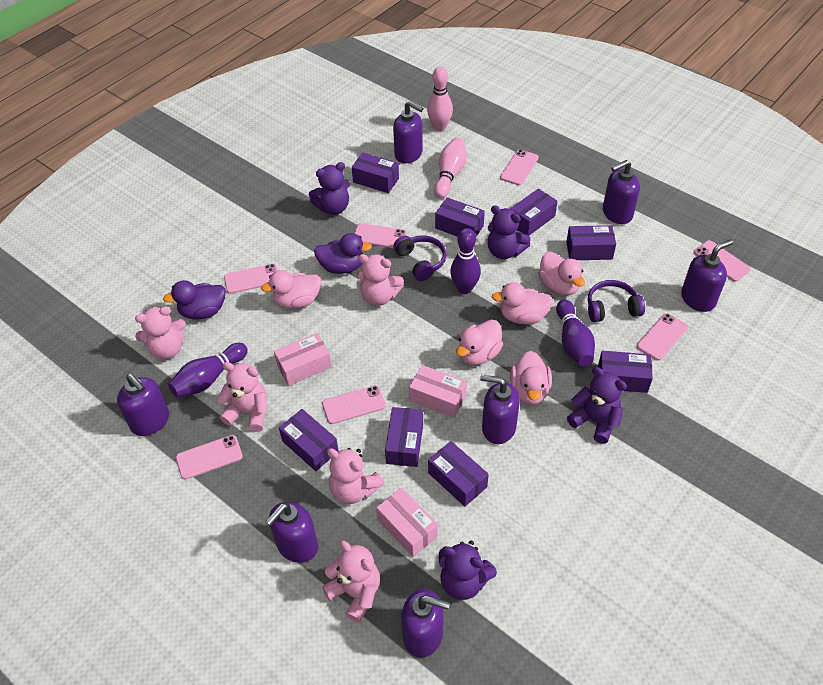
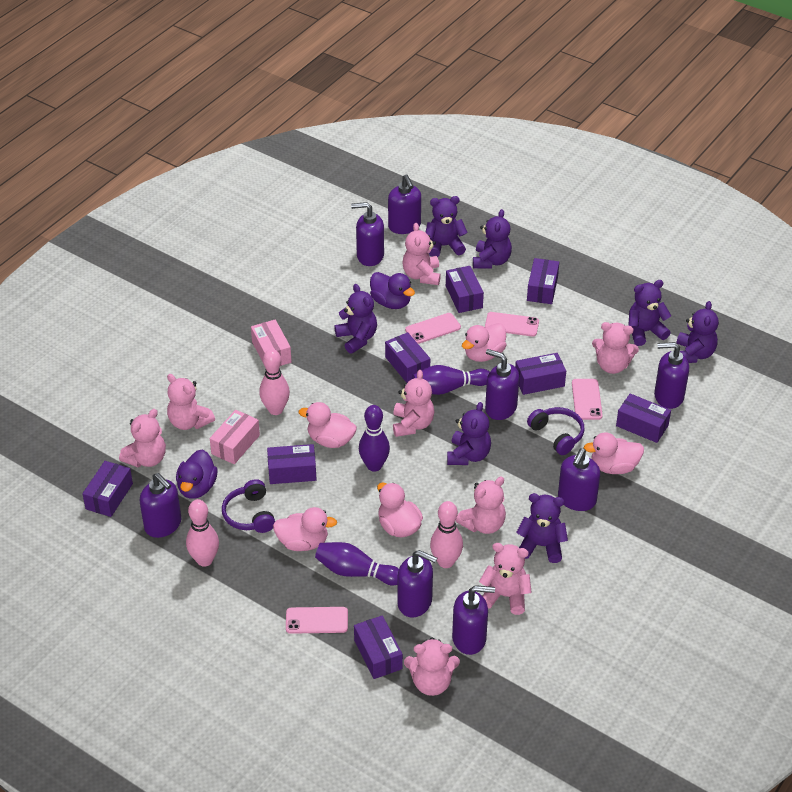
pink bowling pin: [427,67,453,131] [434,138,466,199] = 2 -> [186,499,219,567] [259,349,290,415] [430,501,463,568] = 3
pink box: [274,333,332,386] [376,488,438,557] [409,365,467,418] = 3 -> [210,410,260,464] [251,319,292,366] = 2
pink phone: [176,435,243,479] [224,264,278,294] [322,385,386,424] [354,223,407,248] [500,149,539,185] [637,313,688,360] [694,240,751,282] = 7 -> [286,607,348,634] [405,313,461,344] [485,312,539,337] [572,379,602,420] = 4
pink teddy bear: [135,306,186,359] [217,362,268,432] [322,541,380,623] [327,448,384,504] [357,254,404,306] = 5 -> [119,409,166,467] [167,374,215,430] [393,370,434,437] [402,223,441,285] [404,637,460,696] [456,477,506,534] [479,543,532,615] [592,322,639,374] = 8
purple soap dispenser: [117,374,169,436] [266,502,318,563] [393,101,423,163] [401,589,450,658] [480,375,520,444] [603,160,640,224] [681,239,733,312] = 7 -> [140,473,181,538] [351,202,384,266] [388,175,421,234] [397,550,437,617] [452,585,495,655] [485,349,519,420] [558,448,600,511] [654,342,689,409] = 8
purple teddy bear: [309,162,350,215] [439,541,497,600] [488,205,531,259] [567,367,627,444] = 4 -> [334,284,377,354] [425,196,468,257] [447,402,491,465] [473,209,512,269] [516,493,568,563] [628,280,671,346] [677,301,719,363] = 7

